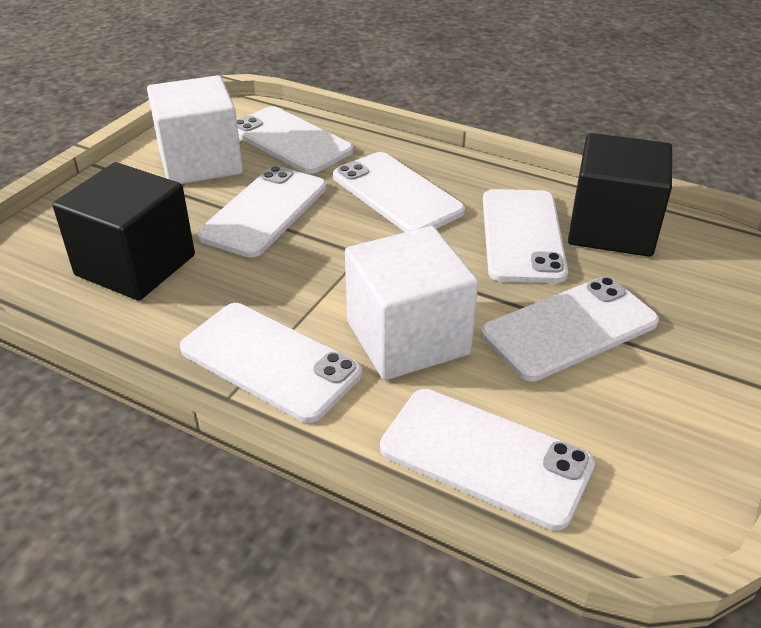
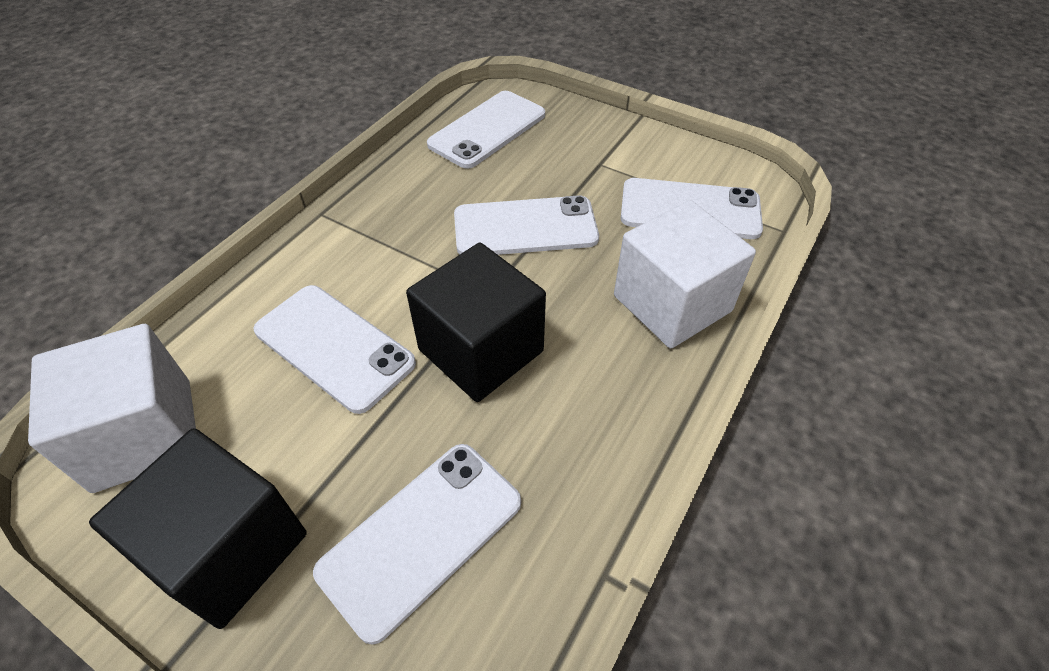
white phone: [180,303,362,423] [197,166,327,258] [237,106,353,174] [333,152,465,232] [380,389,595,531] [481,277,659,382] [483,189,568,283] = 7 -> [253,285,416,414] [313,444,521,645] [427,91,545,169] [454,195,599,255] [621,178,763,239] = 5

